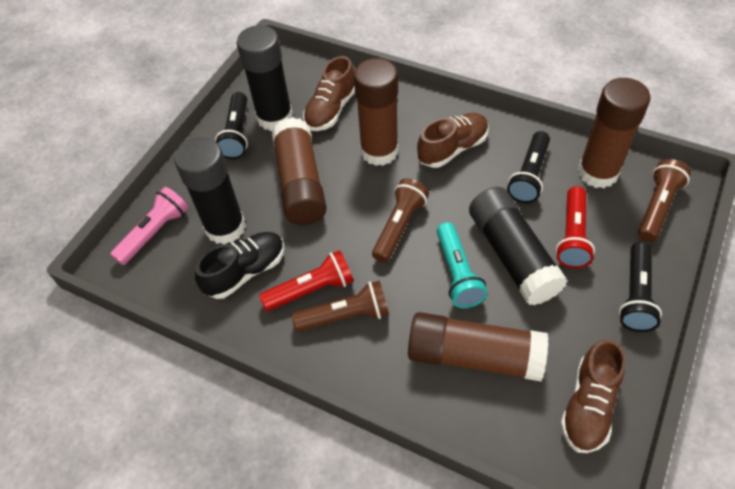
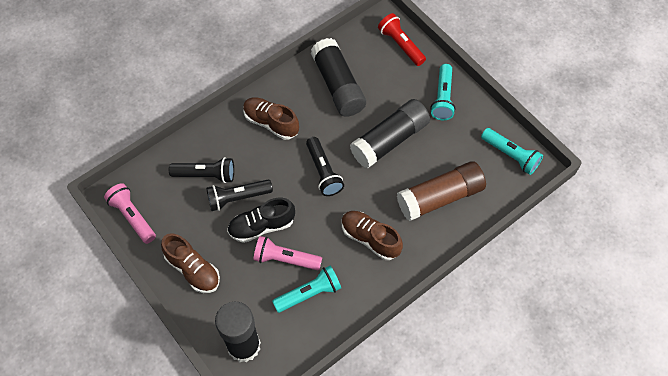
brown flashlight: [291,280,389,332] [372,178,429,263] [638,159,691,242] = 3 -> none = 0
brown glue stick: [272,117,327,225] [354,58,398,166] [408,312,548,382] [578,78,650,188] = 4 -> [397,161,486,221] = 1
pink flashlight: [110,187,188,265] = 1 -> [104,183,156,244] [253,236,322,270] = 2
red flashlight: [259,250,354,311] [556,186,595,268] = 2 -> [378,13,426,66] = 1
turquoise flashlight: [437,222,488,308] = 1 -> [272,265,341,313] [430,64,456,120] [481,128,543,175] = 3

